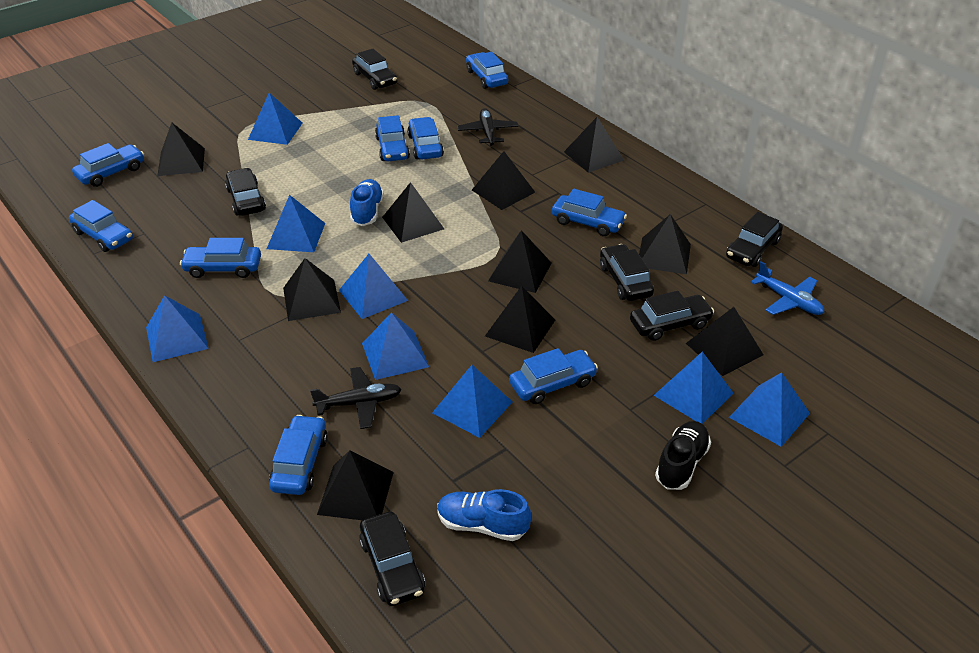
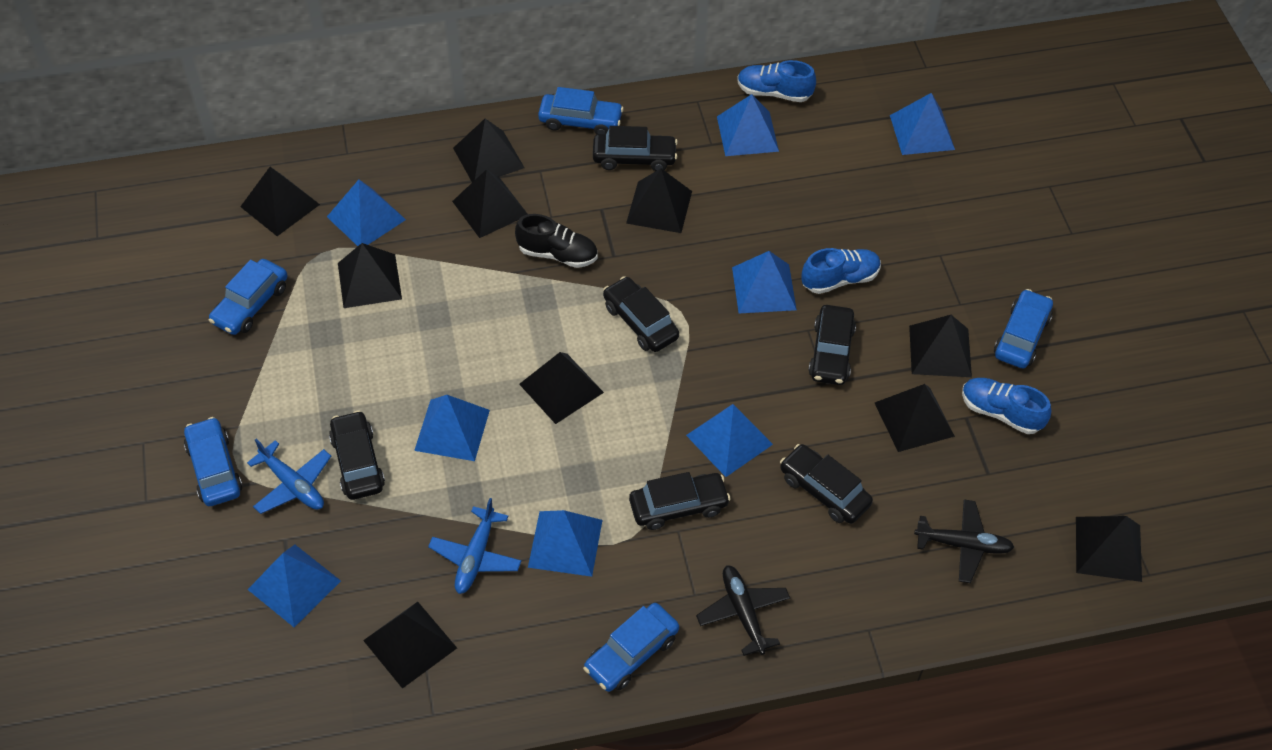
blue car: [69,200,133,252] [72,143,144,187] [180,238,261,278] [269,415,328,495] [375,115,410,161] [407,117,444,159] [466,52,508,89] [509,348,598,404] [552,189,627,236] = 9 -> [184,417,242,506] [208,259,288,335] [538,87,624,135] [583,603,679,692] [994,289,1053,369] = 5
blue plane: [751,261,824,315] = 1 -> [247,439,331,514] [428,498,521,594] = 2
blue shoe: [350,179,384,226] [437,489,531,541] = 2 -> [737,60,816,102] [801,248,881,294] [962,378,1051,434] = 3

